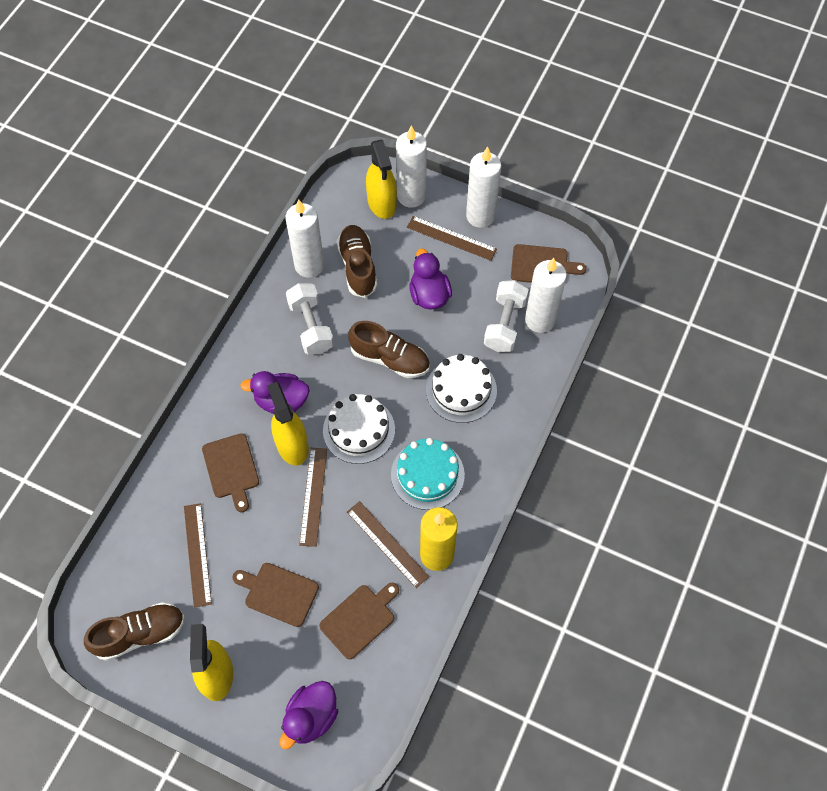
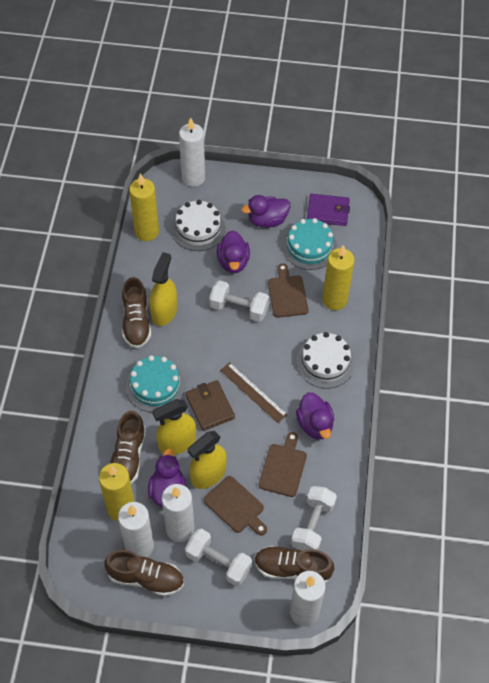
brown cutting board: [202,433,259,512] [232,563,319,627] [319,583,399,659] [511,244,587,283] = 4 -> [204,476,267,536] [259,432,307,497] [268,263,309,318] = 3
brown ruler: [184,503,212,608] [299,448,327,547] [347,501,429,588] [407,216,497,261] = 4 -> [220,362,288,423] = 1
brown shoe: [84,602,185,661] [337,225,377,298] [348,321,430,378] = 3 -> [104,550,184,596] [110,411,146,484] [122,277,151,349] [254,546,334,584] = 4
brown wallet: none = 0 -> [186,380,235,431] = 1
purple duck: [240,371,310,414] [279,681,338,749] [409,249,452,310] = 3 -> [148,449,186,507] [217,230,250,273] [241,195,290,228] [296,392,334,440] = 4
purple wallet: none = 0 -> [307,194,350,226] = 1
turquoise cake: [391,438,465,510] = 1 -> [126,355,185,412] [282,218,337,270] = 2
white dumbbell: [286,283,334,354] [484,280,529,352] = 2 -> [185,528,252,586] [209,280,269,322] [291,486,337,551] = 3
yellow candle: [420,507,458,571] = 1 -> [99,463,134,521] [129,173,159,241] [323,245,354,310] = 3

